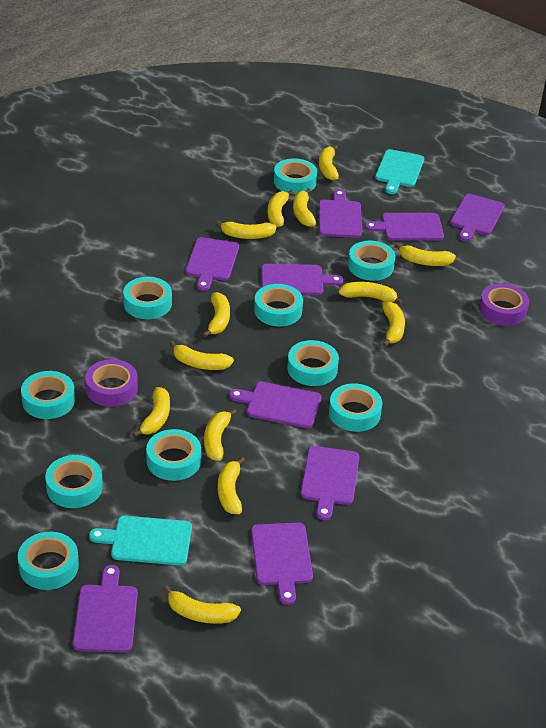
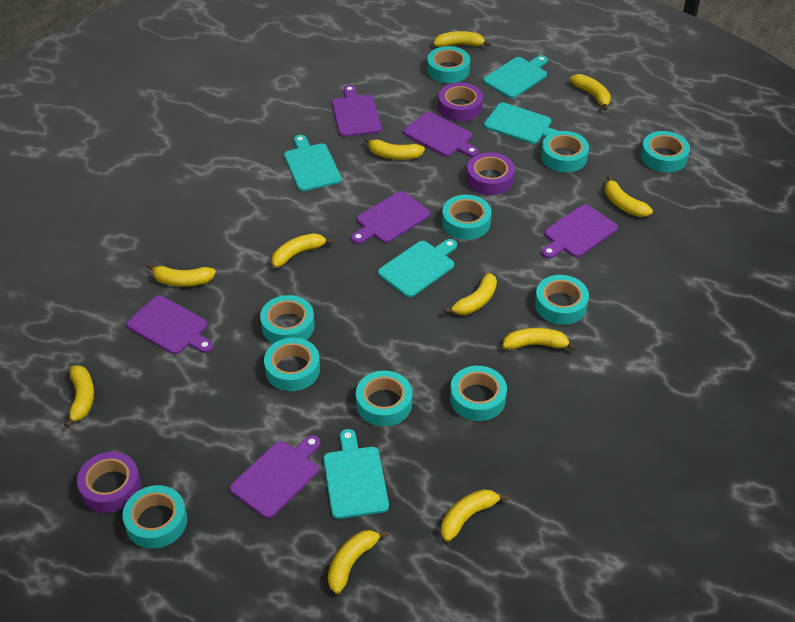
purple cutting board: [73,565,138,653] [186,237,239,291] [229,382,321,428] [251,523,313,605] [261,264,343,295] [301,446,359,520] [319,189,362,238] [365,213,444,241] [450,194,505,241] = 9 -> [126,295,213,355] [230,435,321,519] [332,85,382,137] [351,191,430,244] [403,112,479,157] [542,204,618,259] = 6
purple tape: [85,359,138,407] [479,284,529,326] = 2 -> [77,452,141,513] [438,82,483,121] [467,152,515,195] = 3
turquoise cutting board: [89,516,192,565] [375,149,424,194] = 2 -> [284,135,342,191] [323,429,389,519] [378,239,457,297] [483,55,548,98] [484,103,558,144] = 5
yellow banana: [133,387,170,437] [163,585,241,624] [170,341,234,370] [203,292,230,337] [204,408,237,461] [215,220,277,239] [218,457,245,514] [267,190,294,227] [293,188,316,227] [319,145,339,180] [339,282,403,305] [382,301,405,346] [394,243,456,266] = 13 -> [64,365,94,428] [147,263,216,287] [272,233,333,268] [328,530,389,594] [364,137,425,160] [434,31,491,47] [441,489,509,542] [444,273,497,315] [502,328,576,351] [570,74,611,111] [605,175,653,217] = 11

